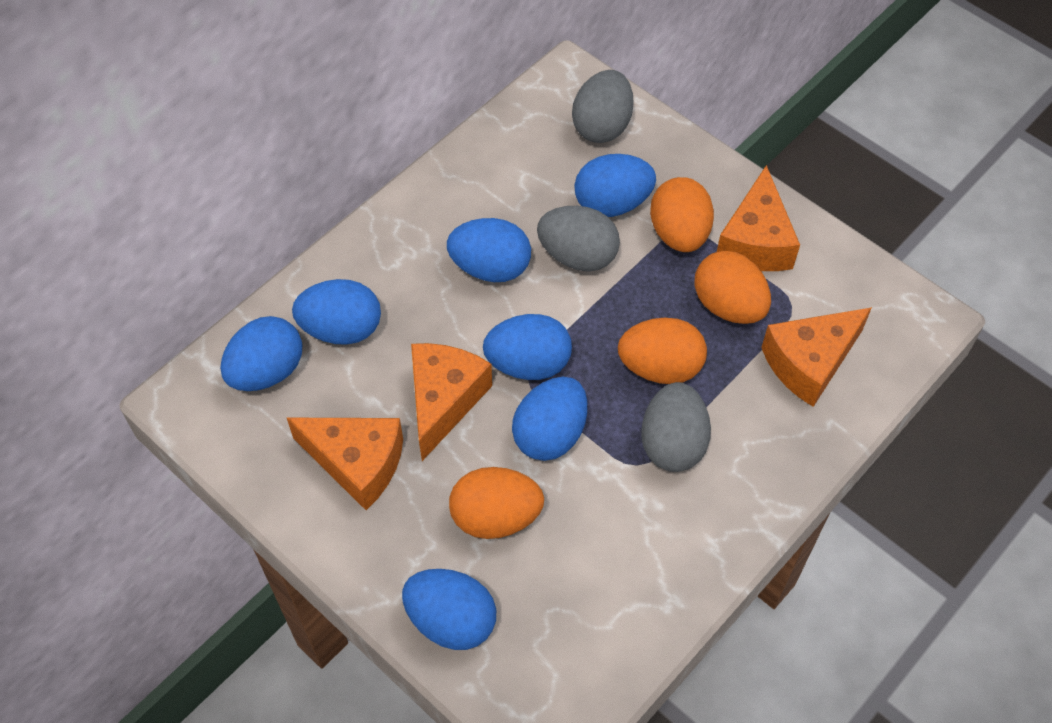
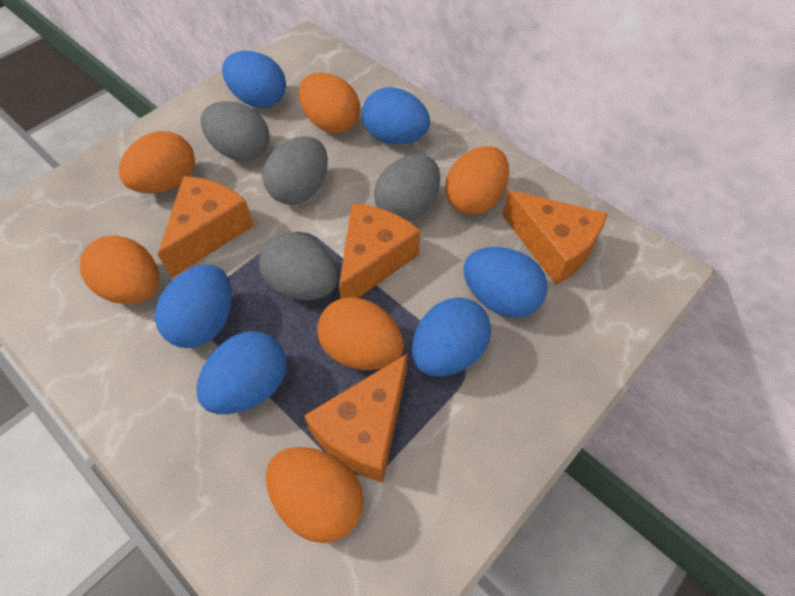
blue egg: [220,316,302,391] [292,279,381,345] [402,569,496,650] [447,218,531,282] [483,314,572,380] [512,377,587,461] [574,154,656,217] = 7 -> [155,265,232,348] [196,331,287,414] [222,51,286,108] [362,87,430,144] [412,297,491,376] [464,247,547,318] = 6
grey egg: [537,206,620,272] [572,70,634,143] [641,382,711,472] = 3 -> [201,101,270,161] [259,232,338,300] [263,136,328,205] [374,154,440,222] = 4
orange egg: [449,467,544,539] [618,318,707,384] [650,177,714,252] [694,251,771,324] = 4 -> [80,235,159,304] [119,131,195,194] [266,447,364,543] [299,73,360,134] [317,297,404,370] [445,146,509,215] = 6

